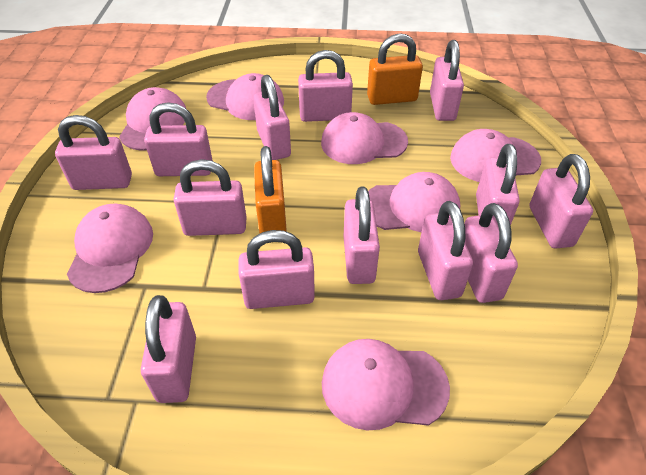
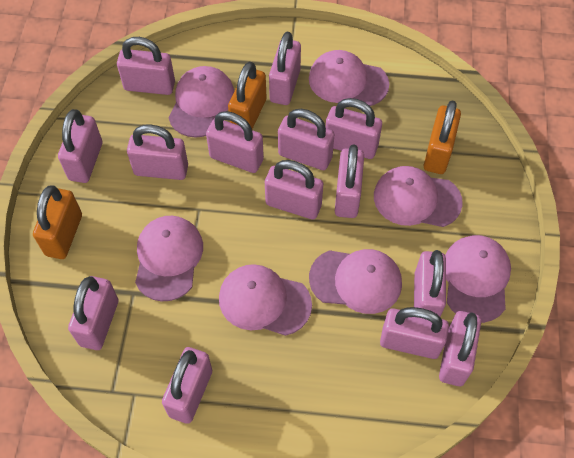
orange padlock: [254,146,287,233] [367,33,423,105] = 2 -> [33,185,82,259] [228,62,266,129] [424,101,461,174] = 3
pink padlock: [55,115,132,190] [141,295,196,403] [144,102,213,176] [174,159,247,236] [238,230,315,309] [253,75,291,160] [298,50,353,122] [344,186,380,284] [418,201,473,300] [430,40,464,121] [464,203,518,303] [476,144,520,226] [529,154,593,249] = 13 -> [58,109,102,183] [68,276,119,350] [117,37,175,95] [127,124,188,180] [162,347,212,424] [206,111,264,173] [265,160,323,220] [269,32,301,105] [278,109,335,170] [326,98,382,159] [335,144,364,218] [380,307,449,359] [414,250,446,317] [439,311,481,386] = 14

